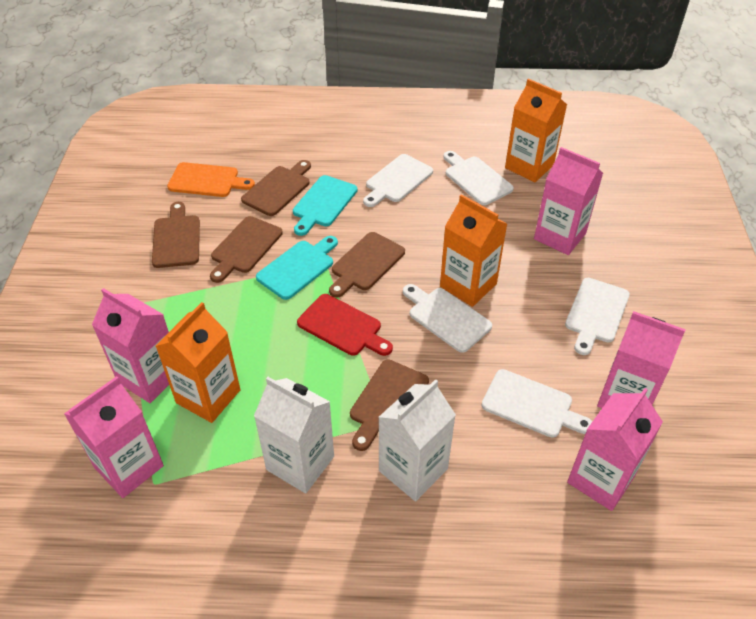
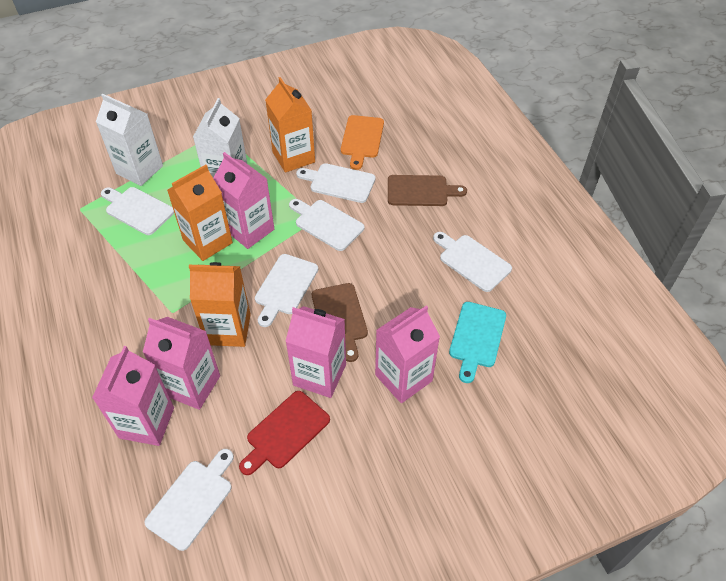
brown cutting board: [152,202,200,268] [210,216,283,283] [241,160,311,216] [329,232,405,298] [350,359,429,451] = 5 -> [312,283,368,362] [388,175,467,206] = 2
turquoise cutting board: [256,236,338,300] [293,175,358,236] = 2 -> [449,302,506,383] = 1
white cutting board: [363,154,433,207] [403,284,492,353] [444,151,514,205] [482,369,592,438] [565,278,630,355] = 5 -> [101,187,174,235] [145,449,234,551] [255,254,318,327] [289,199,364,251] [296,163,375,203] [433,232,512,292] = 6

